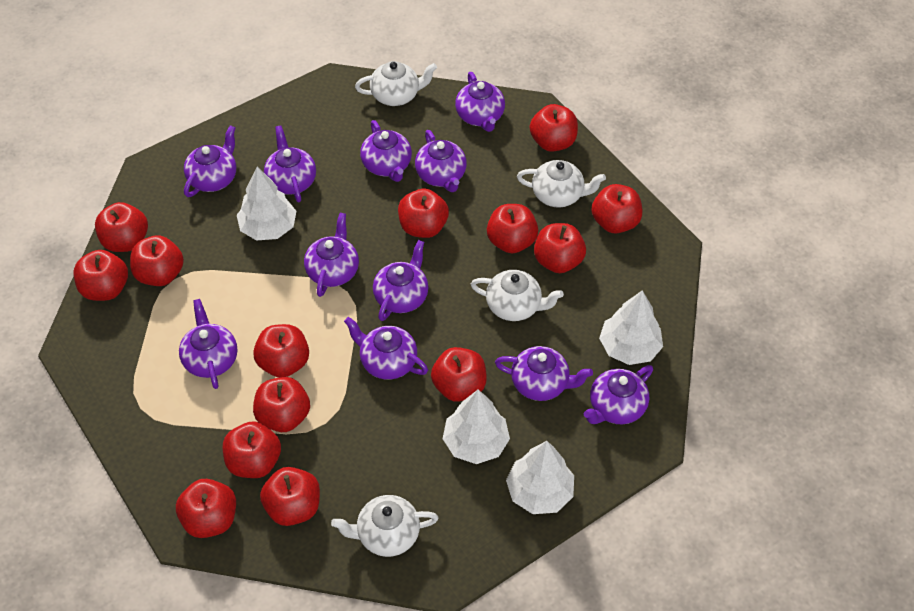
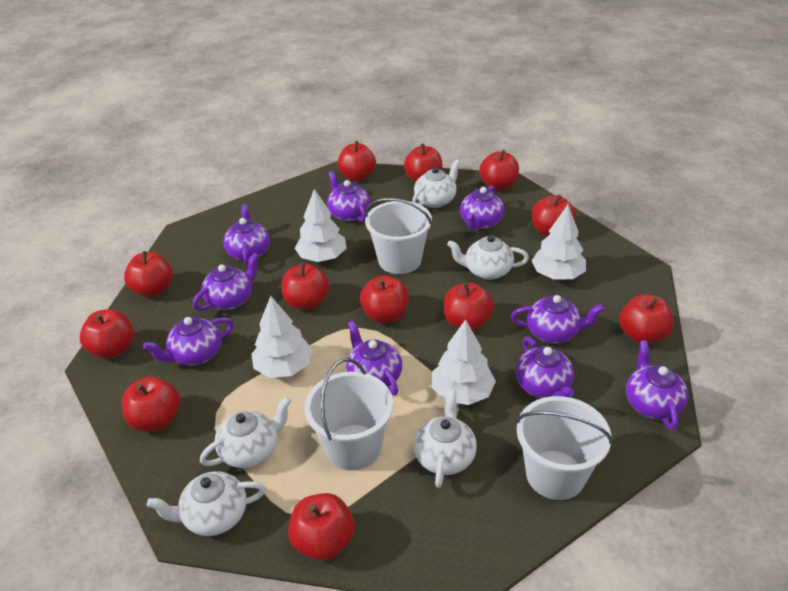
purple teapot: [179,299,237,389] [184,125,236,197] [264,125,316,202] [304,213,359,297] [344,317,428,380] [360,120,412,182] [373,240,429,321] [415,130,467,192] [455,72,505,132] [495,346,593,401] [584,365,653,424] = 11 -> [143,317,234,365] [193,253,259,311] [223,204,270,265] [327,171,370,222] [346,321,402,395] [460,185,504,230] [511,295,605,343] [515,337,574,398] [626,340,688,430] = 9
red apple: [74,250,128,301] [95,202,148,252] [130,236,184,286] [176,479,236,538] [223,421,281,478] [253,324,309,377] [253,377,310,432] [260,467,320,526] [398,188,449,238] [431,347,487,402] [487,204,538,253] [530,104,578,152] [534,223,586,273] [591,184,642,233] = 14 -> [80,309,134,359] [122,376,180,431] [124,251,173,297] [282,263,329,310] [288,493,355,561] [337,141,376,181] [360,275,409,323] [404,144,443,182] [444,282,494,331] [479,150,519,190] [532,195,576,237] [619,294,674,344] = 12
white bucket: none = 0 -> [305,358,393,470] [365,198,433,274] [516,396,613,500] = 3
white teapot: [331,495,439,557] [355,61,437,106] [471,270,564,321] [517,160,606,208] = 4 -> [147,471,266,536] [200,397,291,468] [412,159,460,208] [414,389,477,488] [447,235,529,280] = 5

